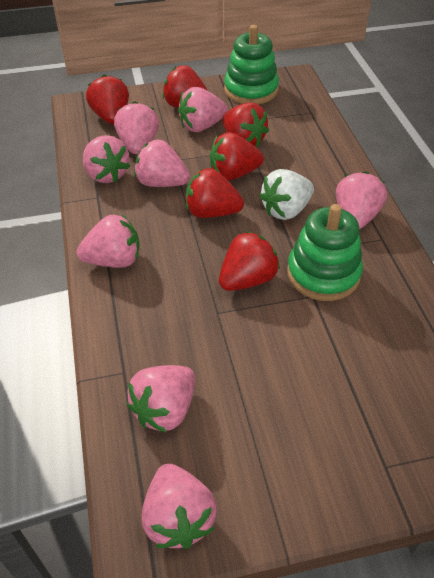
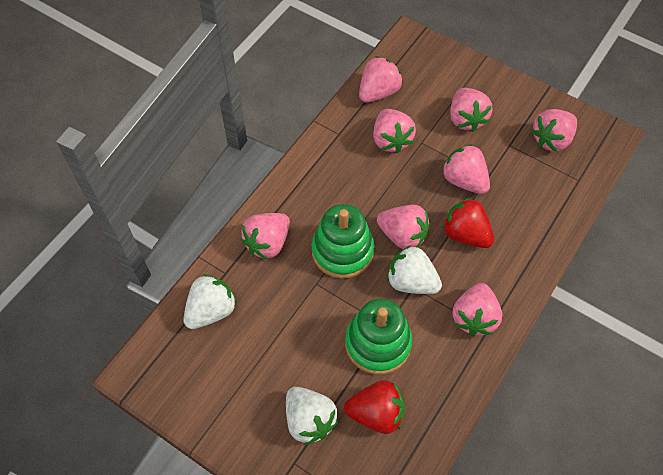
red strawberry: [86,75,129,124] [162,65,208,108] [186,168,244,218] [210,132,264,181] [219,231,280,291] [222,102,269,147] = 6 -> [344,380,405,434] [442,198,494,248] = 2
white strawberry: [259,169,314,220] = 1 -> [183,274,237,329] [286,387,338,445] [387,245,442,294] = 3

